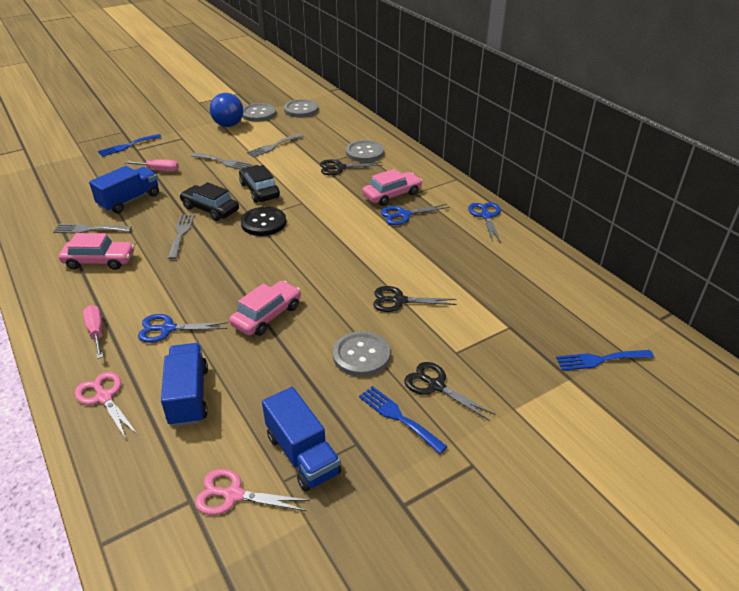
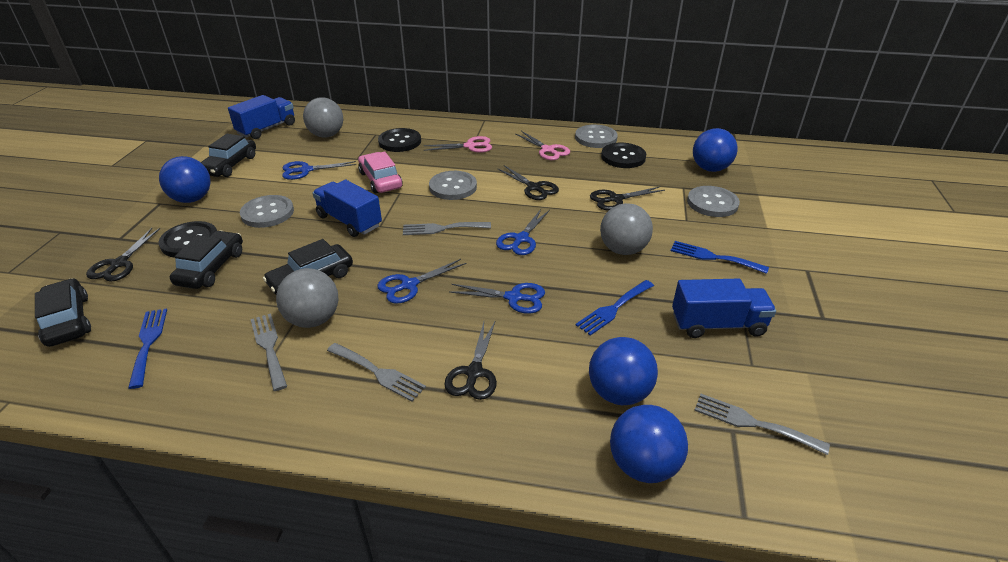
black button: [241,207,286,236] = 1 -> [159,221,217,258] [378,128,421,152] [601,143,646,168] = 3
black car: [180,182,239,221] [239,165,280,203] = 2 -> [35,278,91,347] [170,231,243,289] [201,134,256,177] [263,239,353,295] = 4
black scissors: [320,159,383,175] [373,286,457,312] [404,362,496,421] = 3 -> [86,228,160,282] [444,320,497,400] [497,165,559,200] [590,187,665,210] = 4
blue ball: [210,93,243,127] = 1 -> [159,156,211,203] [589,337,658,405] [610,405,688,483] [693,128,738,172] = 4
blue scissors: [138,314,228,343] [381,204,450,225] [468,202,501,243] = 3 -> [282,161,356,180] [377,259,467,304] [449,283,545,314] [496,209,550,255] = 4
grey ball: none = 0 -> [276,268,338,328] [303,97,343,138] [600,203,653,255] = 3
pink car: [59,233,135,270] [229,281,301,336] [362,169,422,206] = 3 -> [358,152,403,194] = 1
pink screwdriver: [83,305,103,359] [124,159,179,172] = 2 -> none = 0

